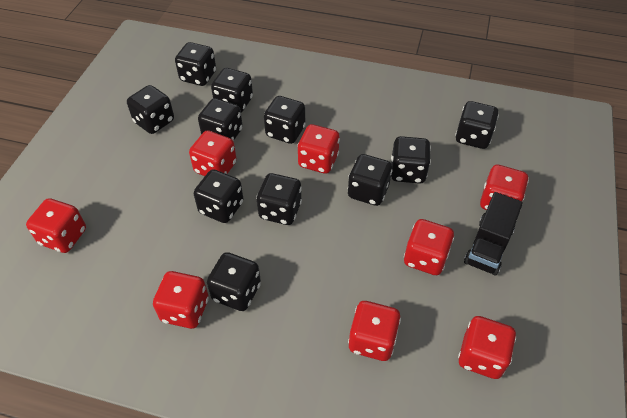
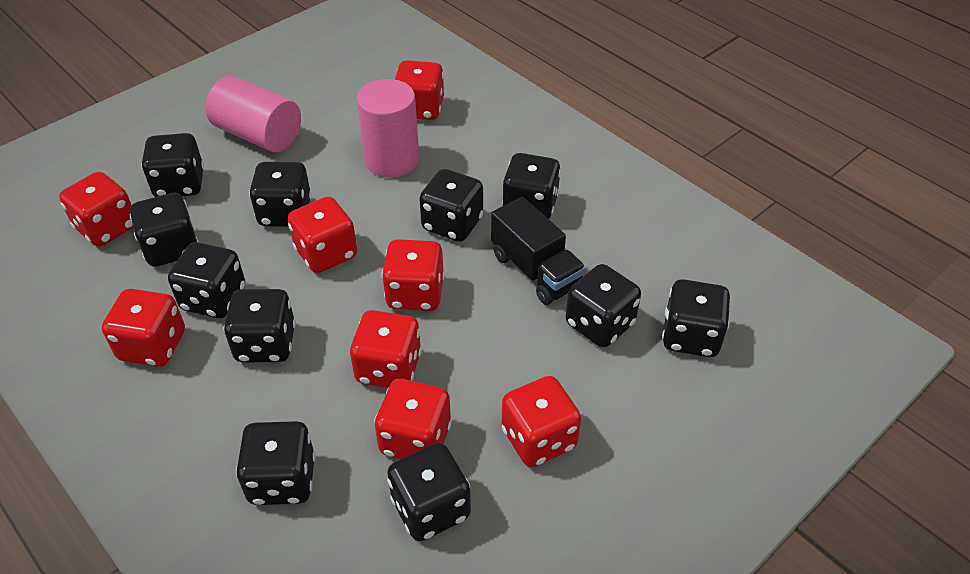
pink cylinder: none = 0 -> [205,76,301,153] [357,79,419,178] = 2

